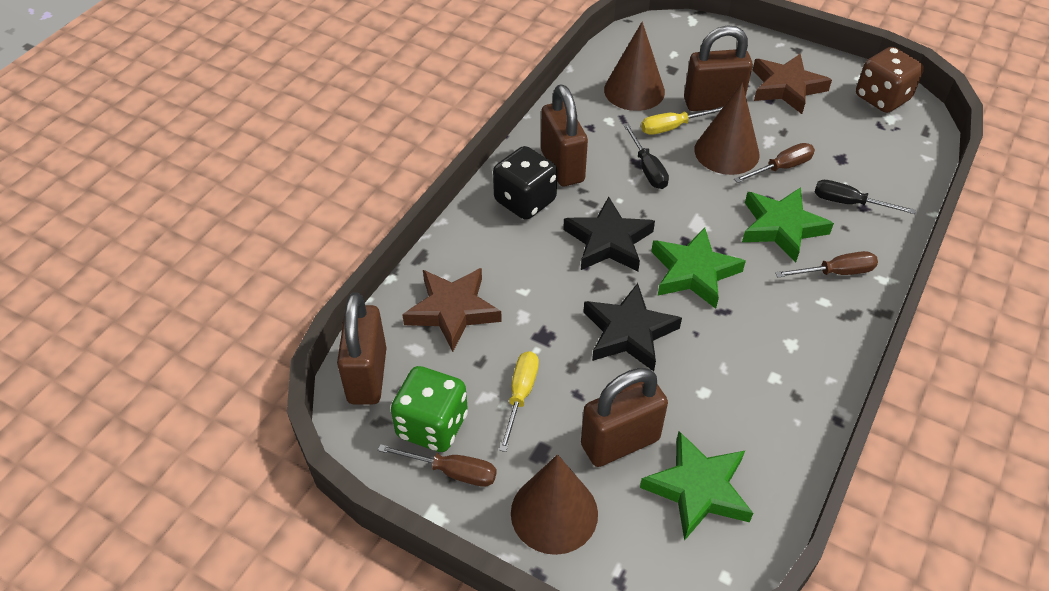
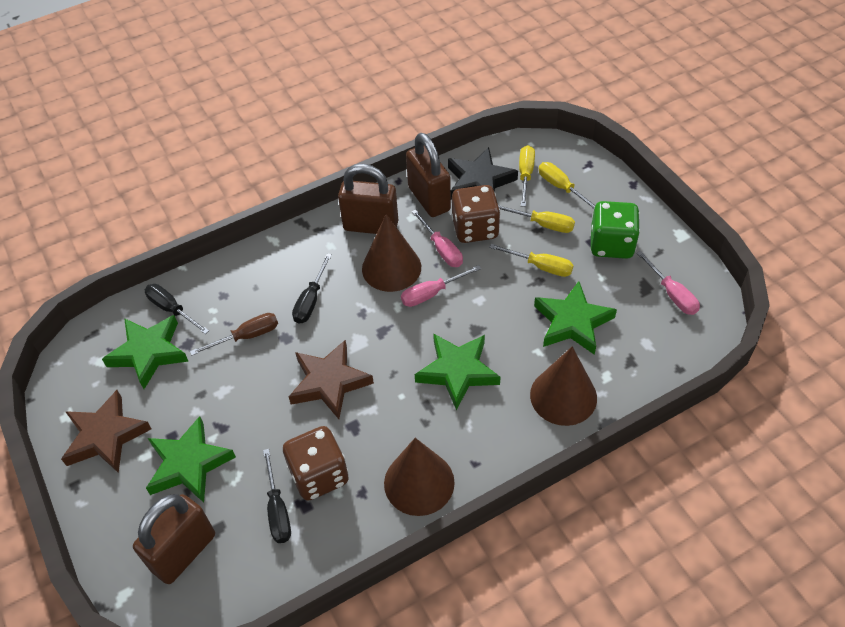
black dice: [493,146,558,220] = 1 -> none = 0
black screwdriver: [623,123,669,189] [815,180,916,214] = 2 -> [145,284,209,334] [263,449,291,543] [292,253,332,324] = 3
black star: [563,197,655,271] [583,283,682,371] = 2 -> [448,147,518,200] = 1
brown dice: [856,47,924,113] = 1 -> [283,426,349,501] [451,185,501,243] = 2
brown padlock: [337,292,386,404] [541,84,588,186] [581,368,668,467] [684,25,753,111] = 4 -> [133,494,215,584] [338,164,398,234] [406,133,451,217] = 3
brown screwdriver: [378,444,497,487] [734,143,815,183] [775,251,878,278] = 3 -> [190,313,278,355] = 1
green star: [640,431,753,541] [651,227,746,309] [742,187,834,263] = 3 -> [102,315,188,389] [146,416,236,503] [415,333,500,410] [534,281,617,355] = 4
pink screwdriver: none = 0 -> [401,265,481,307] [412,210,463,267] [637,251,700,315] = 3
yellow screwdriver: [499,351,539,452] [641,106,724,135] = 2 -> [489,244,574,277] [498,205,575,233] [519,145,535,207] [539,162,595,209] = 4

